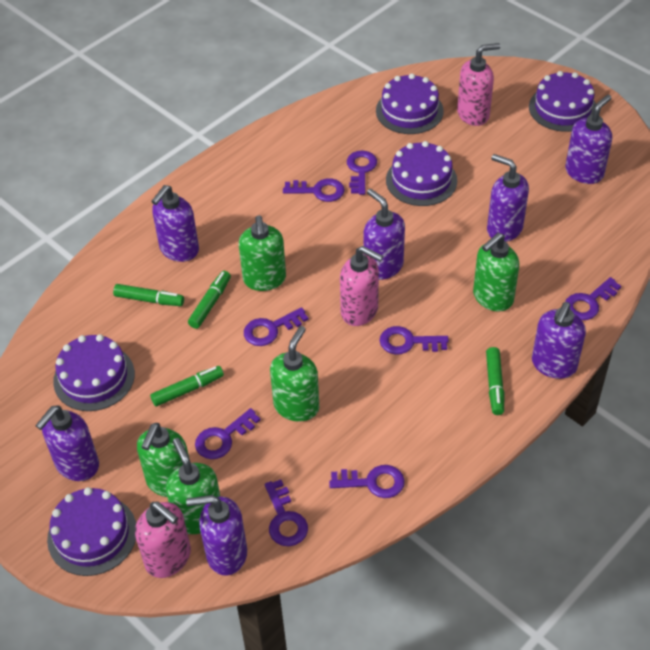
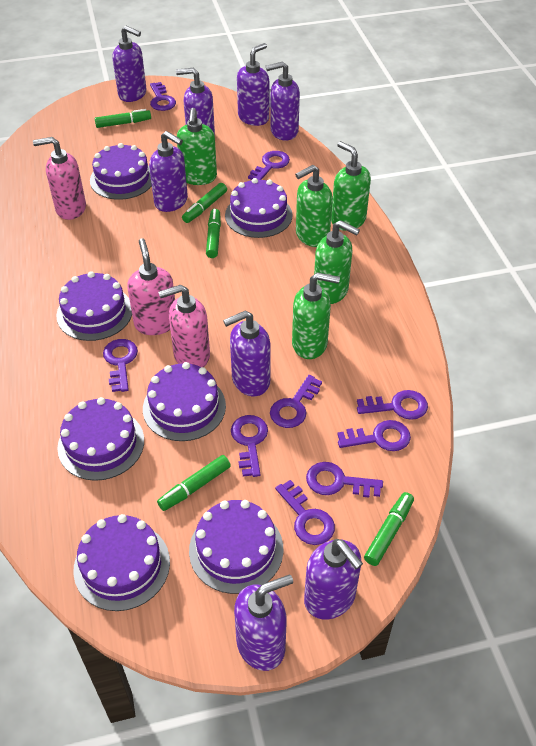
green marker: [113,284,184,306] [150,366,224,407] [188,271,231,329] [486,347,504,415] = 4 -> [95,109,151,128] [157,455,231,511] [182,183,227,223] [206,209,221,258] [364,492,414,566] = 5
purple cake: [47,487,136,576] [53,334,135,411] [376,74,444,134] [386,141,457,206] [529,71,596,132] = 5 -> [57,271,132,341] [57,397,144,481] [73,514,170,611] [90,143,152,200] [143,362,226,441] [189,500,283,594] [225,178,293,238] = 7
purple key: [195,408,261,459] [244,307,308,346] [265,479,308,546] [283,178,345,202] [329,465,405,498] [347,150,377,195] [379,326,449,354] [565,277,621,320] = 8 -> [103,339,138,392] [150,82,176,111] [231,415,268,477] [248,151,290,180] [270,375,322,428] [275,480,335,545] [306,462,383,498] [337,420,411,451] [357,390,428,420] = 9
purple soap dispenser: [35,405,99,481] [152,185,199,262] [186,495,247,576] [364,189,405,280] [487,154,529,242] [532,302,586,379] [565,95,612,184] = 7 -> [112,26,146,102] [149,131,188,212] [176,68,215,135] [223,311,271,396] [234,575,293,671] [237,43,269,126] [266,61,300,141] [304,539,363,620] = 8

